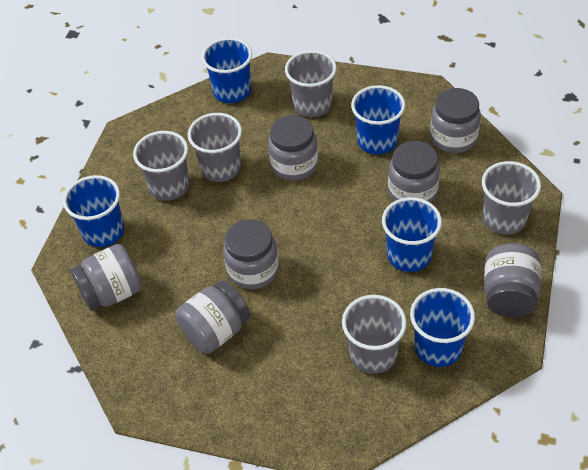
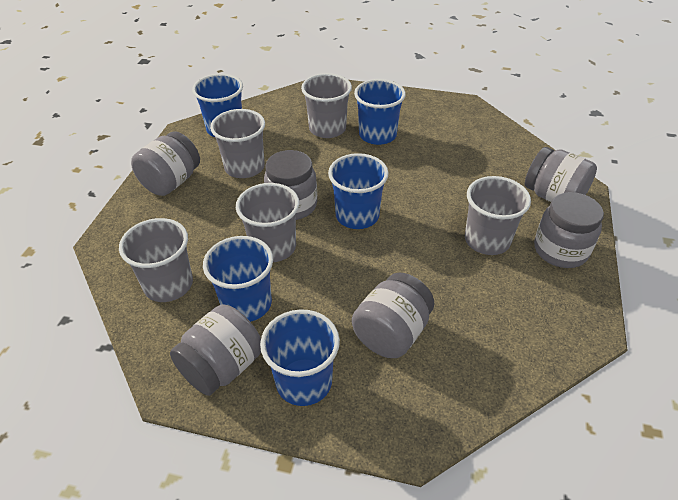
grey jar: [71,244,142,311] [175,280,250,354] [223,219,279,289] [268,115,318,181] [388,141,440,203] [430,88,481,153] [484,243,541,318] = 7 -> [131,131,200,196] [170,305,261,396] [264,150,317,220] [352,273,435,358] [525,147,597,202] [534,192,604,268] = 6

